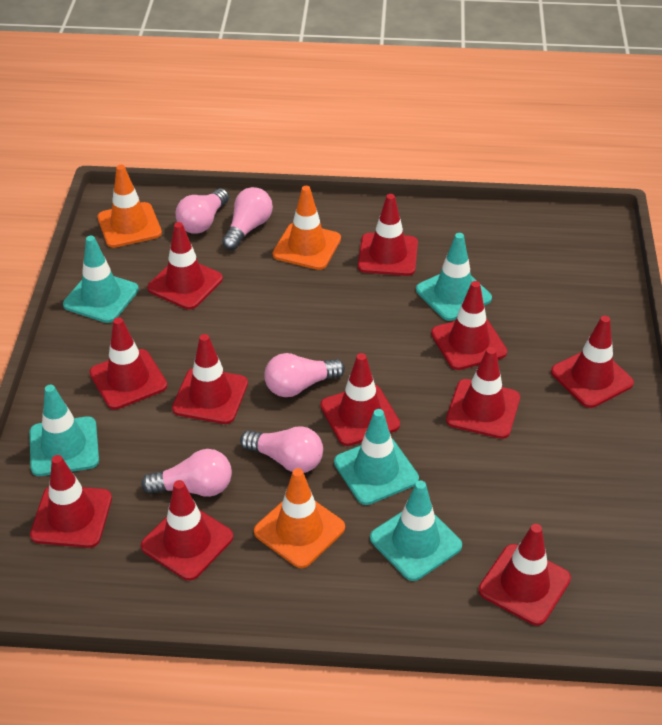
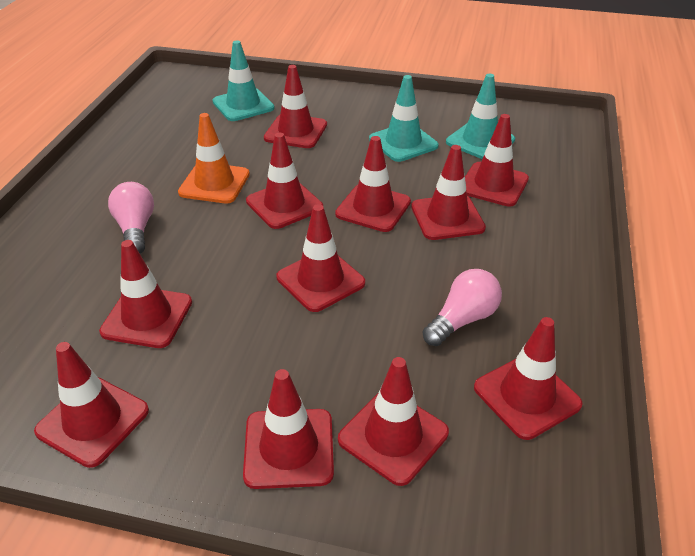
orange traffic cone: [98,165,162,248] [254,468,345,568] [273,186,341,270] = 3 -> [178,113,250,203] = 1
pink light bulb: [141,449,232,497] [176,188,229,234] [222,187,273,250] [240,426,323,473] [264,353,345,397] = 5 -> [108,182,154,254] [423,269,502,346] = 2
turquoise traffic cone: [29,385,99,476] [63,236,139,323] [334,409,419,505] [370,481,462,581] [416,233,492,321] = 5 -> [213,40,274,121] [369,75,439,162] [446,74,515,159] = 3

